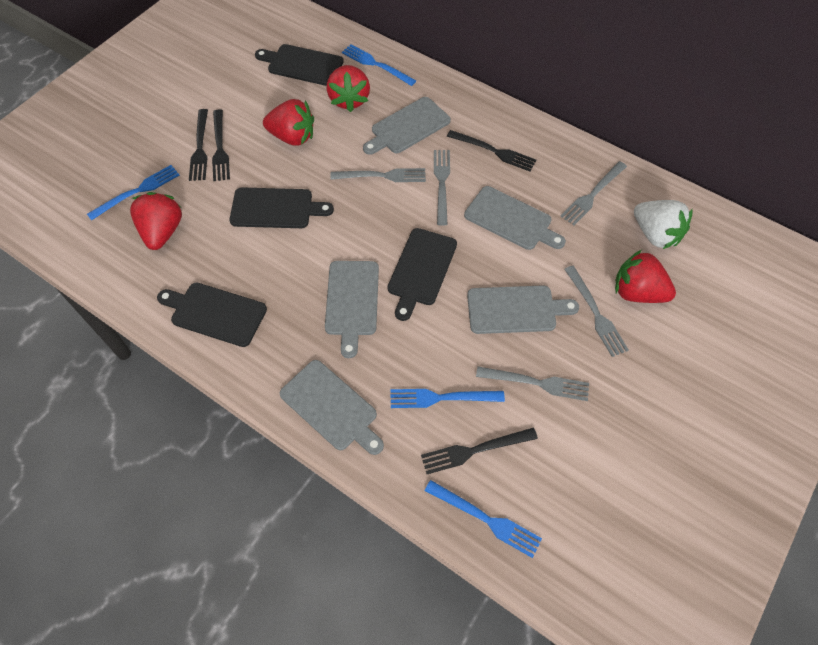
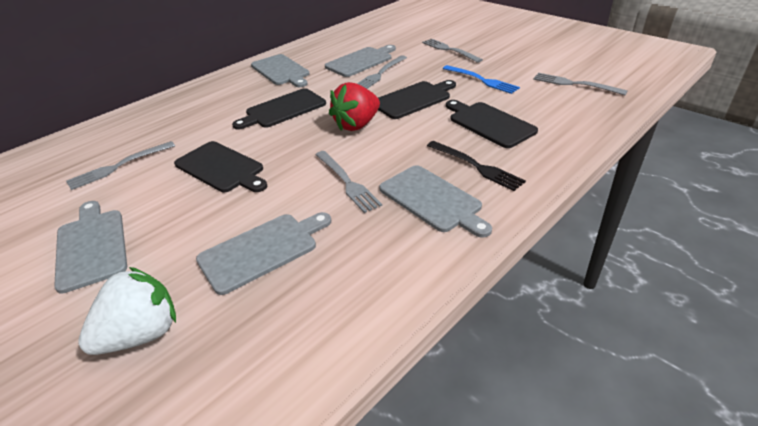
black fork: [189,109,208,181] [212,109,230,181] [421,428,538,474] [447,130,536,171] = 4 -> [427,141,526,191] = 1
blue fork: [87,165,179,221] [342,44,416,86] [391,389,505,408] [425,480,542,558] = 4 -> [443,65,520,94] = 1
red strawberry: [130,192,182,250] [263,99,314,145] [327,65,370,112] [615,250,676,303] = 4 -> [329,82,380,131] = 1

